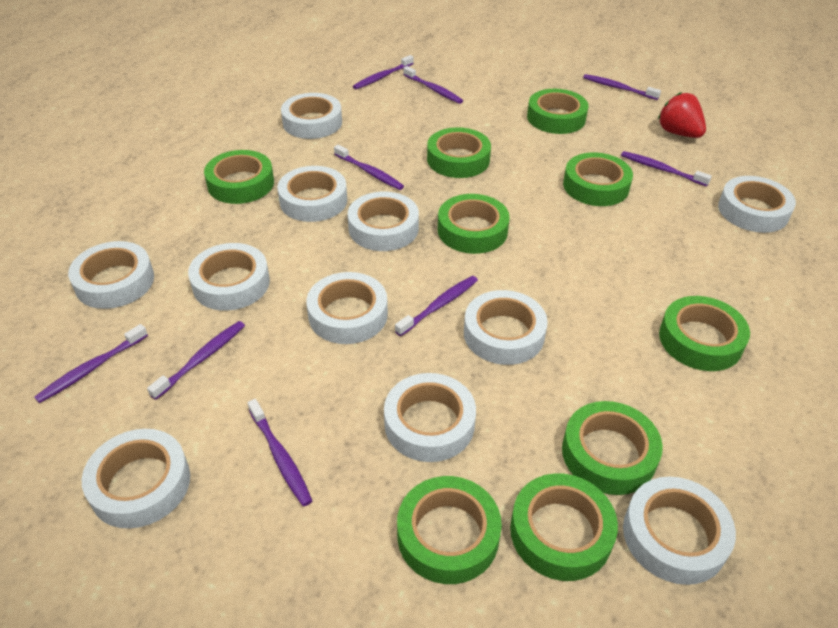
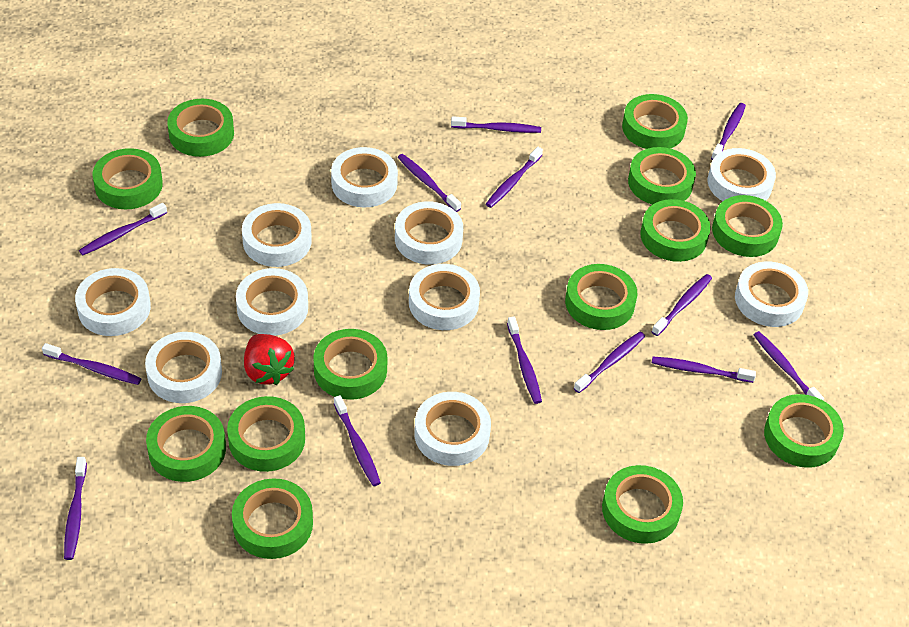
green tape: [204,150,274,204] [397,476,502,584] [427,127,491,178] [438,194,510,254] [510,474,618,581] [527,89,589,134] [562,401,663,495] [563,152,633,206] [659,296,750,371] = 9 -> [92,148,163,209] [146,406,226,482] [167,99,234,157] [227,396,305,472] [232,478,313,559] [313,329,388,400] [565,264,637,330] [602,465,683,544] [622,94,688,149] [628,147,696,205] [640,199,711,262] [712,195,783,257] [764,394,844,468] = 13
purple toothbrush: [34,324,148,403] [147,321,245,400] [248,399,312,506] [334,144,404,190] [353,55,414,90] [395,276,478,336] [403,66,463,104] [583,74,661,100] [621,151,712,187] = 9 -> [42,343,142,385] [64,457,87,560] [79,203,167,255] [334,395,381,486] [398,154,461,212] [451,116,541,133] [486,147,543,208] [507,317,542,404] [574,332,645,393] [652,274,712,336] [652,357,756,383] [711,103,746,160] [754,331,824,401] = 13
white tape: [68,241,154,309] [82,429,190,529] [188,243,270,311] [277,166,347,222] [281,93,342,139] [306,272,388,344] [348,192,419,251] [384,373,476,462] [464,290,548,365] [623,477,736,585] [718,176,796,233] = 11 -> [75,268,151,336] [145,332,222,403] [236,268,308,336] [242,203,312,267] [331,147,398,207] [395,201,463,264] [409,264,480,330] [414,392,491,466] [708,148,776,201] [735,262,808,327] = 10

